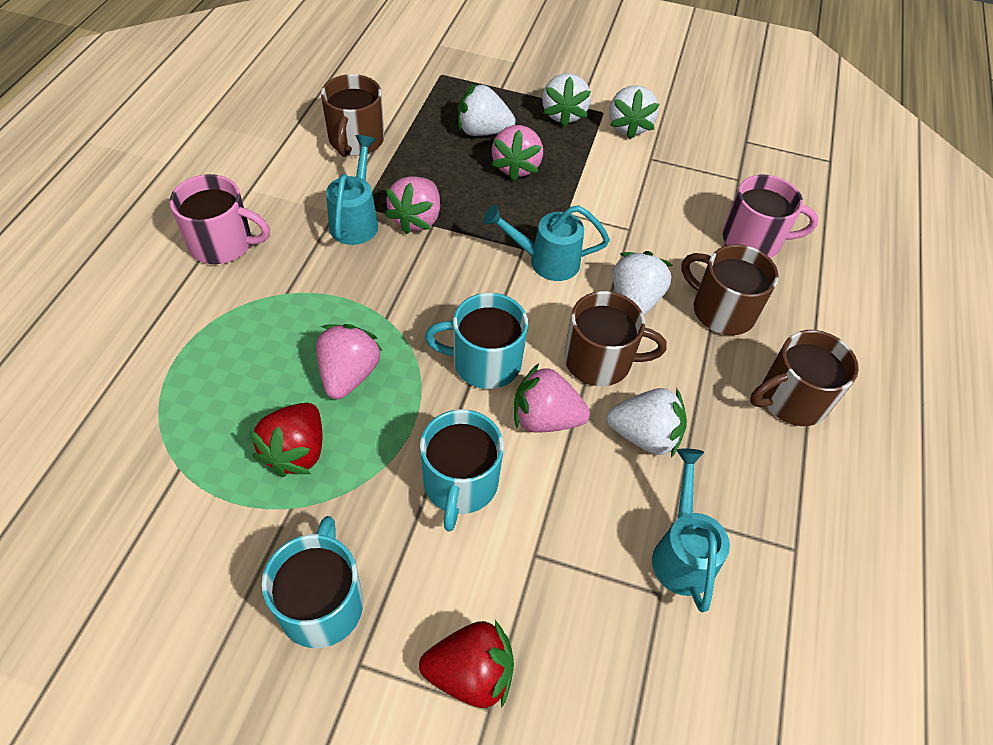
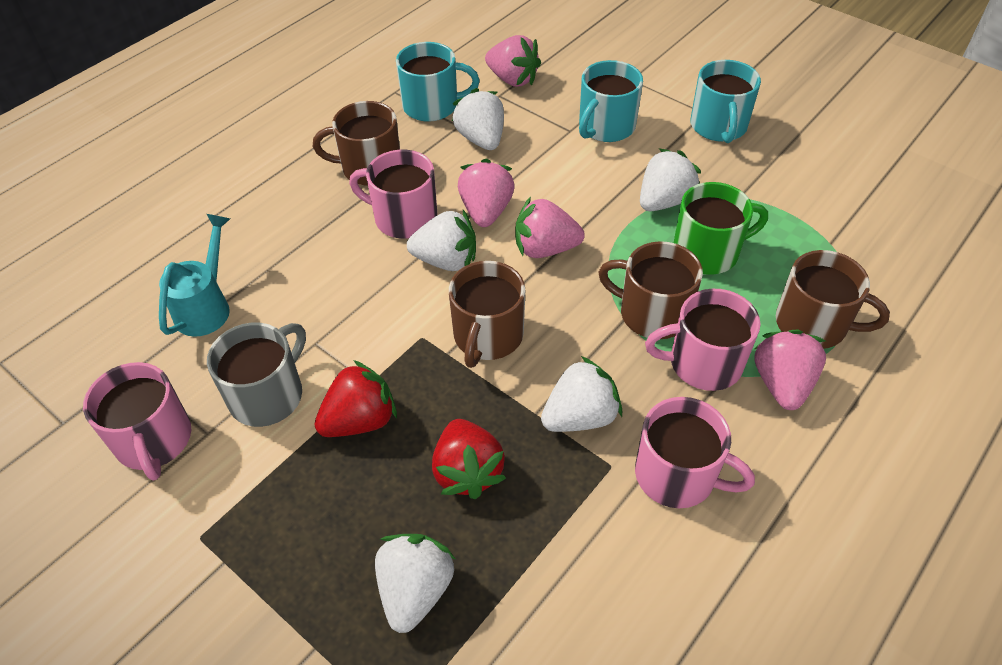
green mug: none = 0 -> [674,182,768,275] = 1
grey mug: none = 0 -> [207,323,306,427] = 1
pink mug: [170,174,270,264] [722,174,818,258] = 2 -> [83,362,191,481] [349,150,437,239] [635,397,755,508] [645,289,760,391] = 4
turquoise watering can: [326,135,378,245] [483,205,610,281] [652,449,730,612] = 3 -> [159,214,230,337] = 1

